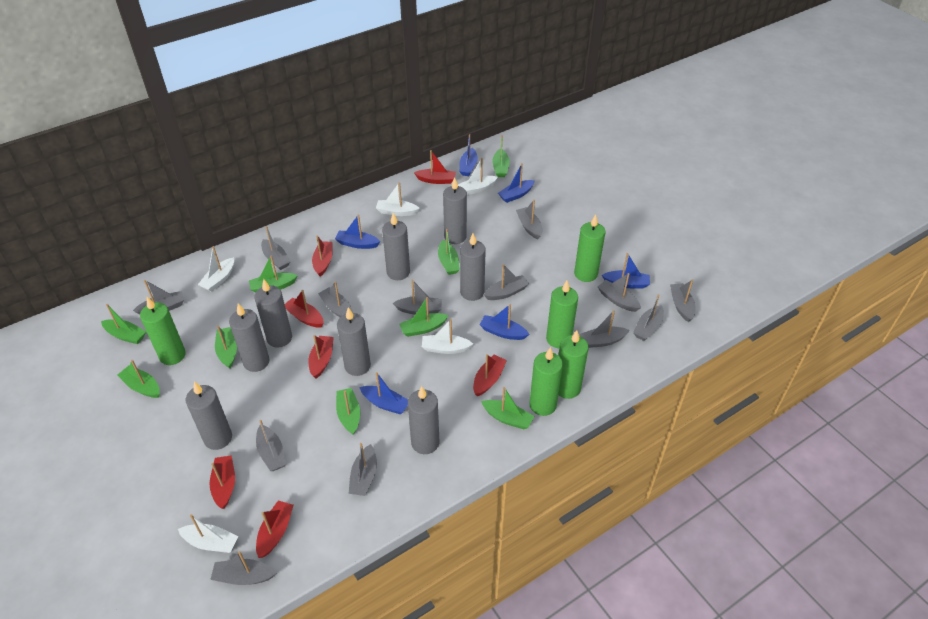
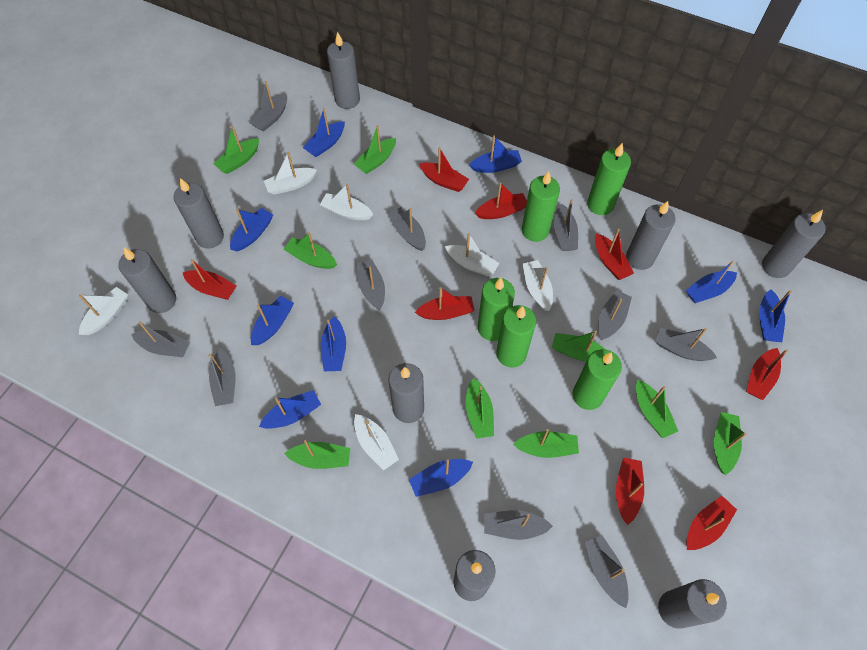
blue boat: [335,214,380,249] [359,372,408,414] [459,134,478,176] [480,304,529,340] [498,163,535,203] [602,253,650,288] = 6 -> [230,208,273,251] [251,296,294,345] [259,390,321,429] [303,108,345,157] [321,316,346,371] [409,459,473,497] [469,135,522,173] [686,261,737,303] [759,289,792,342] = 9
grey boat: [133,280,184,315] [210,551,277,585] [256,420,286,471] [261,226,290,270] [318,281,353,317] [348,443,377,496] [393,280,442,314] [484,264,529,300] [516,200,542,239] [579,310,630,348] [598,273,641,312] [633,294,664,341] [670,280,696,322] = 13 -> [131,321,190,358] [209,348,236,406] [250,81,287,132] [357,260,385,310] [388,207,426,251] [484,510,553,540] [554,199,578,251] [585,535,629,608] [598,290,632,340] [655,328,717,361] = 10
red boat: [210,455,235,509] [256,500,293,558] [285,290,324,328] [308,335,334,378] [312,235,332,277] [414,150,456,184] [473,354,507,396] = 7 -> [183,259,236,300] [415,287,475,320] [419,147,469,192] [475,182,527,219] [595,229,634,280] [616,457,644,525] [686,496,737,550] [746,348,788,400] = 8
white boat: [178,514,238,553] [198,246,234,292] [376,182,420,216] [422,319,473,354] [458,158,498,195] = 5 -> [79,287,128,335] [264,152,317,195] [320,183,373,220] [354,414,399,470] [445,233,499,276] [523,260,553,311] = 6

